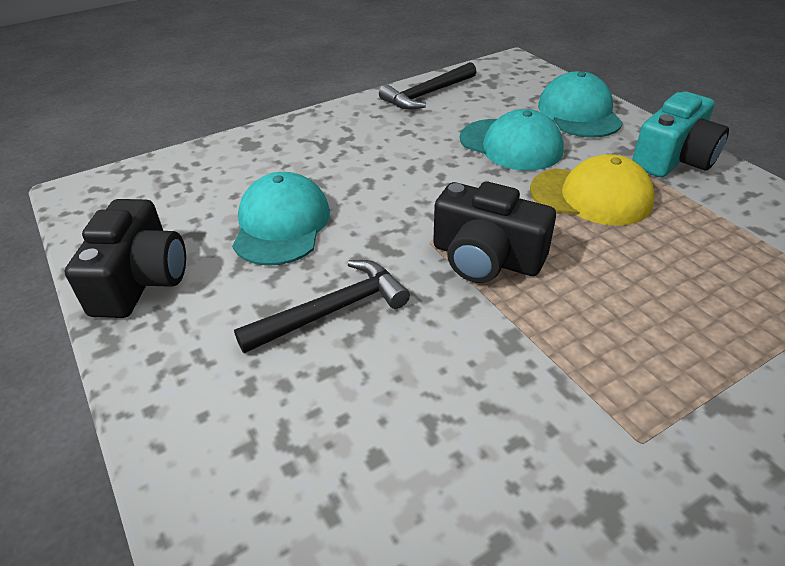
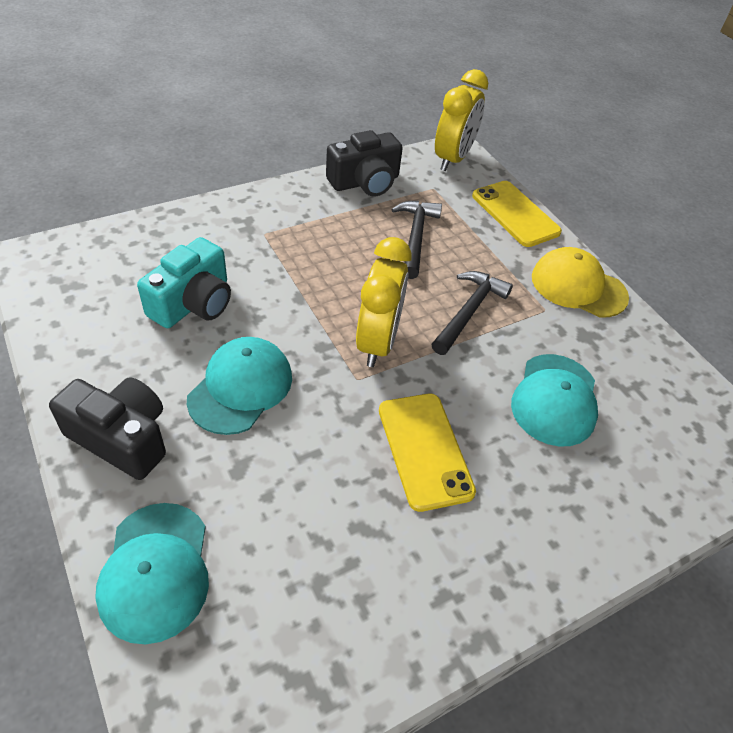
yellow clock: none = 0 -> [356,237,411,367] [435,69,488,171] = 2
yellow phone: none = 0 -> [379,394,476,512] [472,181,562,247] = 2

